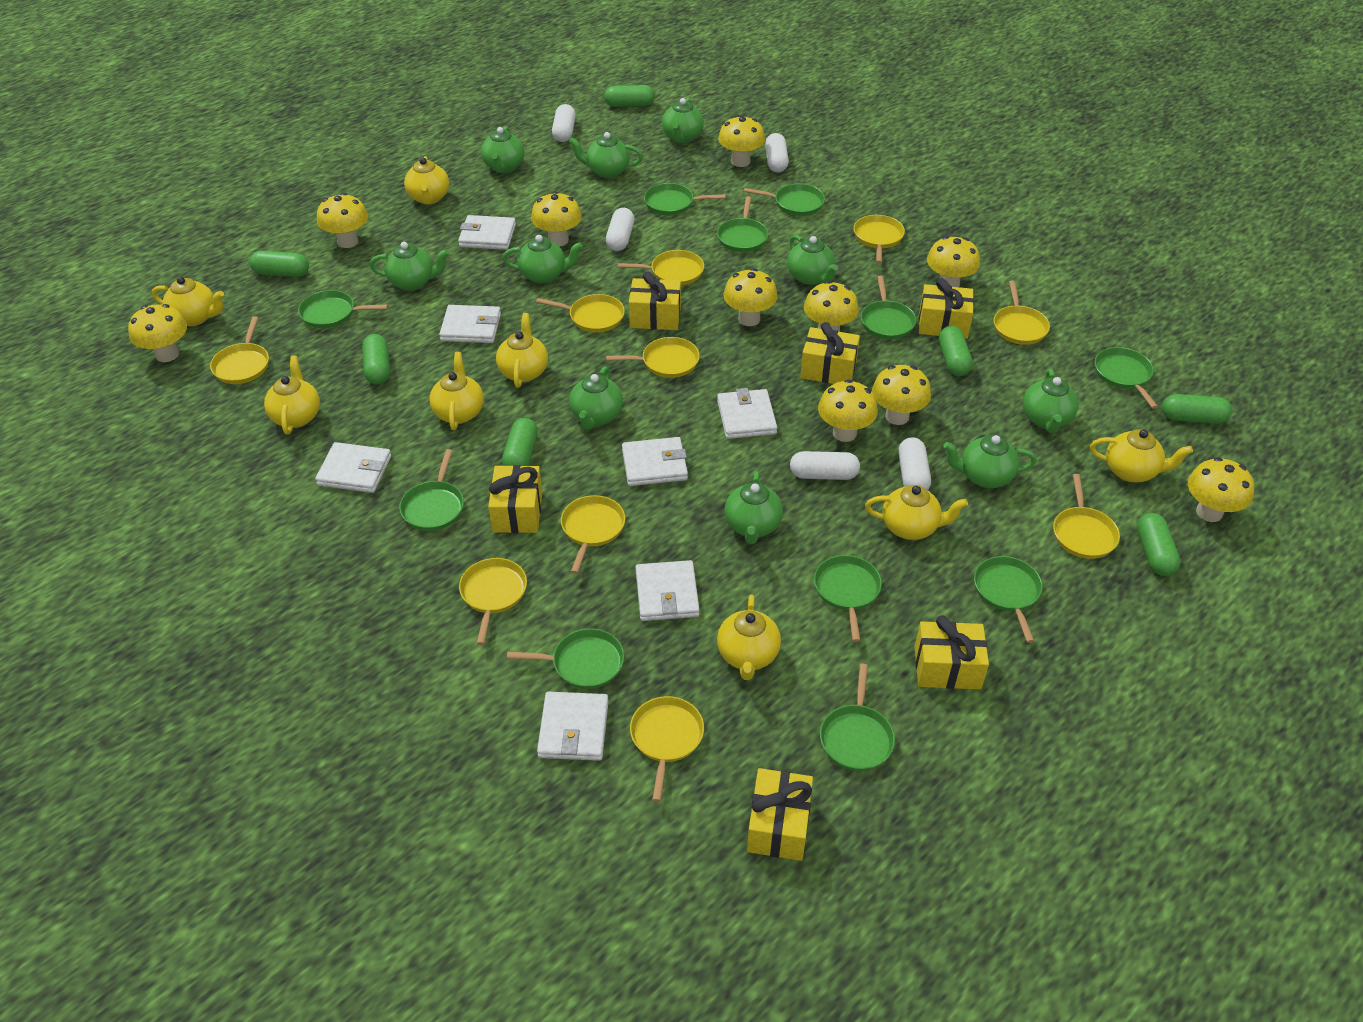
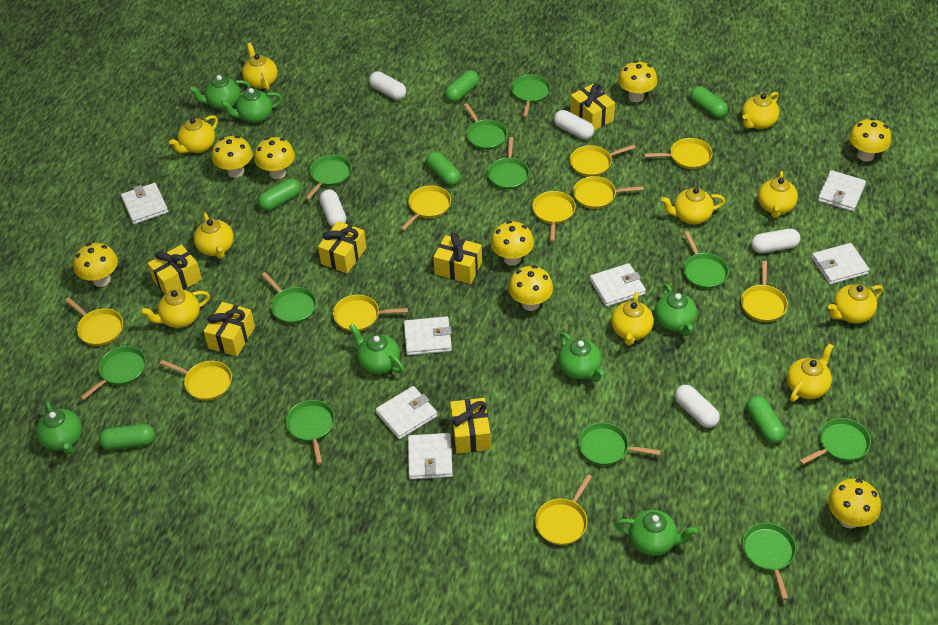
green capsule: [250,251,309,277] [362,334,390,384] [502,418,538,466] [604,85,655,107] [938,326,973,376] [1137,513,1181,576] [1162,394,1232,424] = 7 -> [99,424,155,450] [258,178,301,211] [426,151,461,186] [445,70,479,102] [690,86,728,118] [746,396,785,443] = 6
green teapot: [369,242,449,291] [481,126,524,173] [502,235,582,283] [569,132,643,178] [569,366,623,430] [662,98,704,143] [725,471,783,544] [787,235,838,285] [943,435,1037,488] [1023,369,1078,433] = 10 -> [36,401,82,454] [189,75,251,110] [221,88,282,123] [349,324,404,374] [558,332,604,382] [615,510,697,556] [655,284,697,336] = 7
yellow mushroom: [128,304,187,362] [317,193,368,248] [531,191,582,247] [718,115,765,167] [723,268,778,326] [804,281,859,332] [818,379,878,442] [872,365,931,425] [927,236,980,287] [1188,457,1254,522] = 10 -> [74,243,118,287] [212,136,253,178] [254,137,295,179] [490,221,534,266] [508,265,553,311] [618,61,657,102] [828,479,881,528] [849,118,891,162] = 8
yellow teapot: [152,277,224,326] [264,356,320,434] [404,156,449,204] [430,352,484,430] [496,313,548,388] [717,595,781,680] [865,485,968,540] [1090,429,1193,482] = 8 -> [140,289,210,328] [169,115,218,153] [194,213,234,259] [242,43,278,91] [611,292,654,346] [661,187,725,224] [742,92,779,129] [758,171,798,218] [787,343,834,402] [828,284,883,323] = 10

